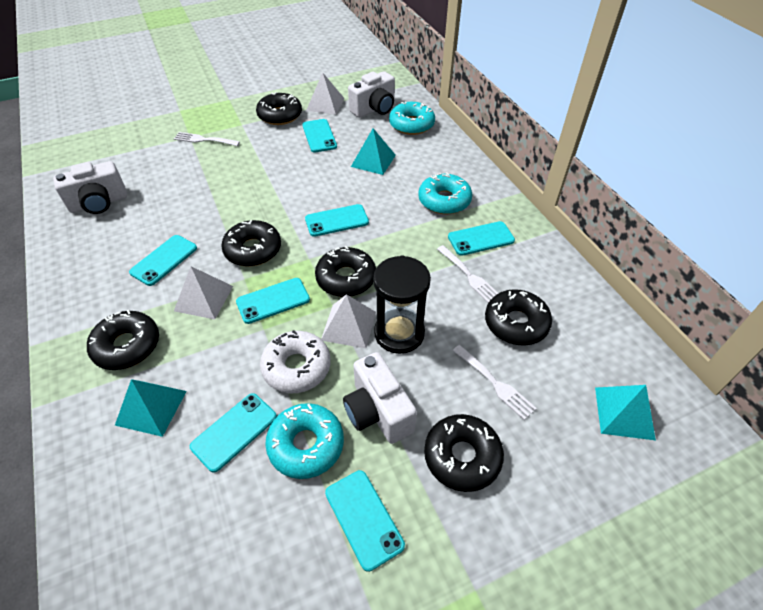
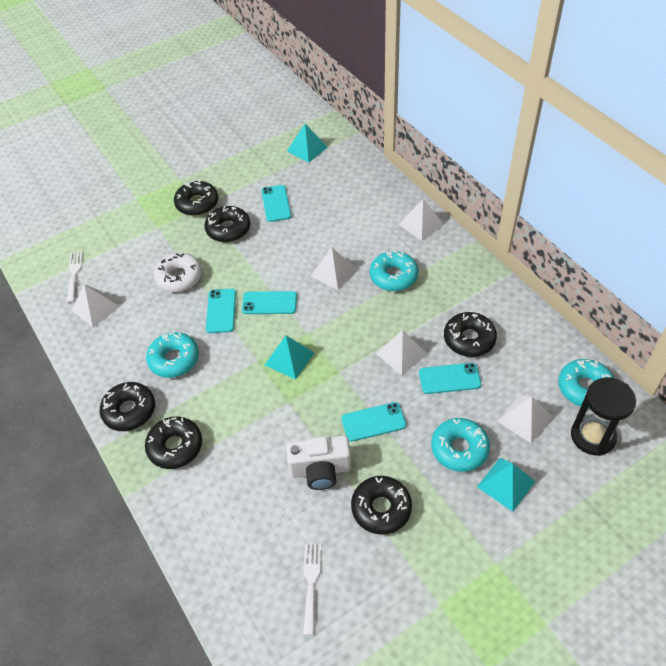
turquoise donut: [265,403,344,479] [389,101,435,135] [418,172,472,214] = 3 -> [146,332,199,378] [370,251,418,291] [431,418,490,472] [558,359,614,408] = 4
turquoise phone: [129,235,197,286] [190,393,277,472] [236,278,310,324] [302,119,337,153] [305,204,369,237] [325,470,405,572] [448,221,515,256] = 7 -> [206,289,236,333] [242,291,297,314] [261,185,291,222] [341,402,406,442] [419,363,481,394] = 5
white camera: [53,161,127,214] [343,352,417,444] [348,71,395,118] = 3 -> [286,436,351,490] = 1
white fork: [174,132,240,146] [437,245,498,303] [452,345,537,420] = 3 -> [67,251,83,303] [303,543,321,635] = 2
white pyramid: [174,266,233,320] [306,73,344,115] [321,294,376,348] = 3 -> [72,284,120,328] [310,248,357,290] [375,330,427,375] [398,199,444,241] [497,395,552,444] = 5

